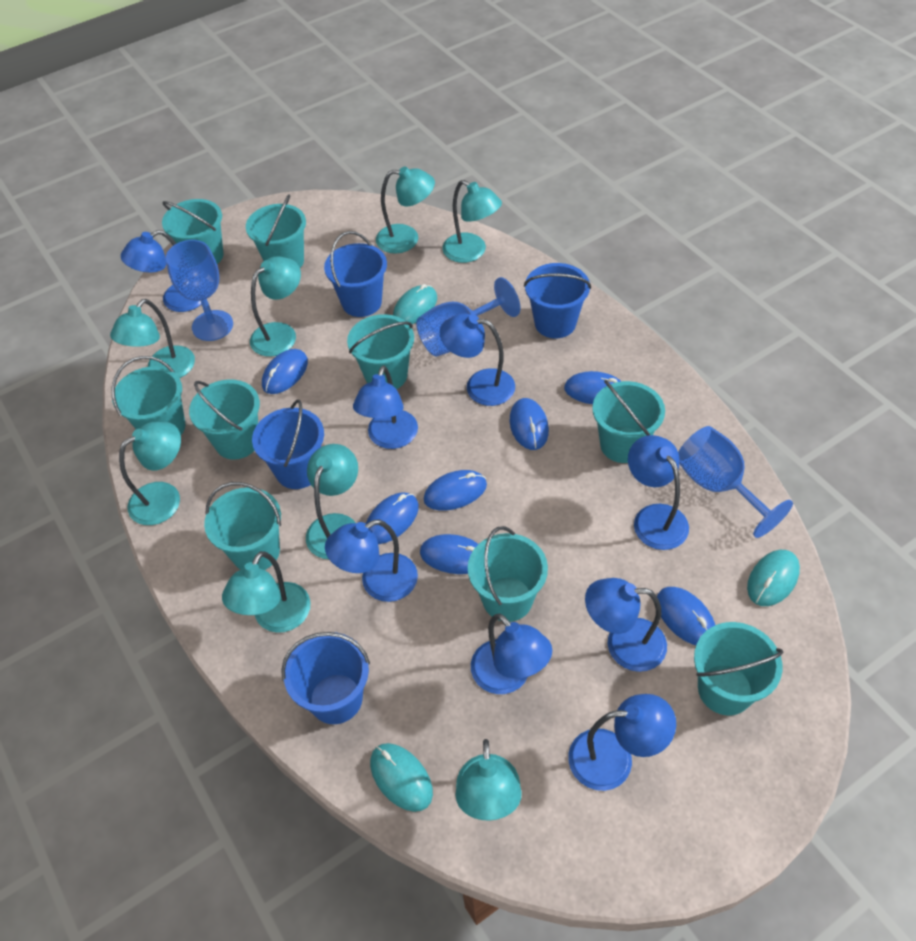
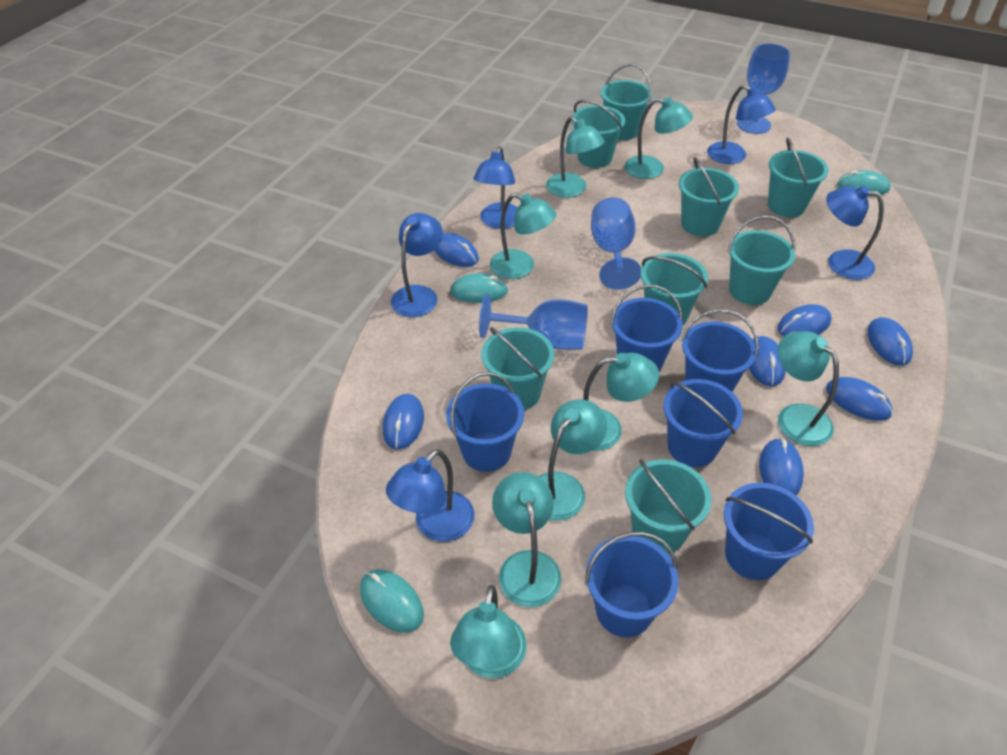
blue bucket: [252,400,324,489] [281,632,370,724] [324,231,387,317] [524,263,591,338] = 4 -> [446,372,524,472] [585,532,679,637] [610,285,683,372] [663,379,743,467] [681,309,759,392] [724,483,814,580] = 6
blue lamp: [121,230,201,312] [325,519,418,602] [353,365,418,449] [440,313,515,406] [471,613,552,694] [568,694,676,791] [585,578,667,672] [628,435,689,550] = 8 -> [386,449,474,542] [391,213,443,317] [473,146,517,229] [707,85,776,164] [826,185,884,280] = 5
turquoise bucket: [112,356,185,435] [162,199,223,264] [189,380,260,460] [204,482,281,570] [246,195,306,268] [347,314,414,389] [468,526,548,622] [592,380,665,463] [694,622,784,715] = 9 -> [481,327,554,410] [571,100,625,168] [601,64,652,140] [625,459,712,554] [640,253,708,325] [679,157,739,237] [728,215,795,305] [768,138,829,217] = 8

